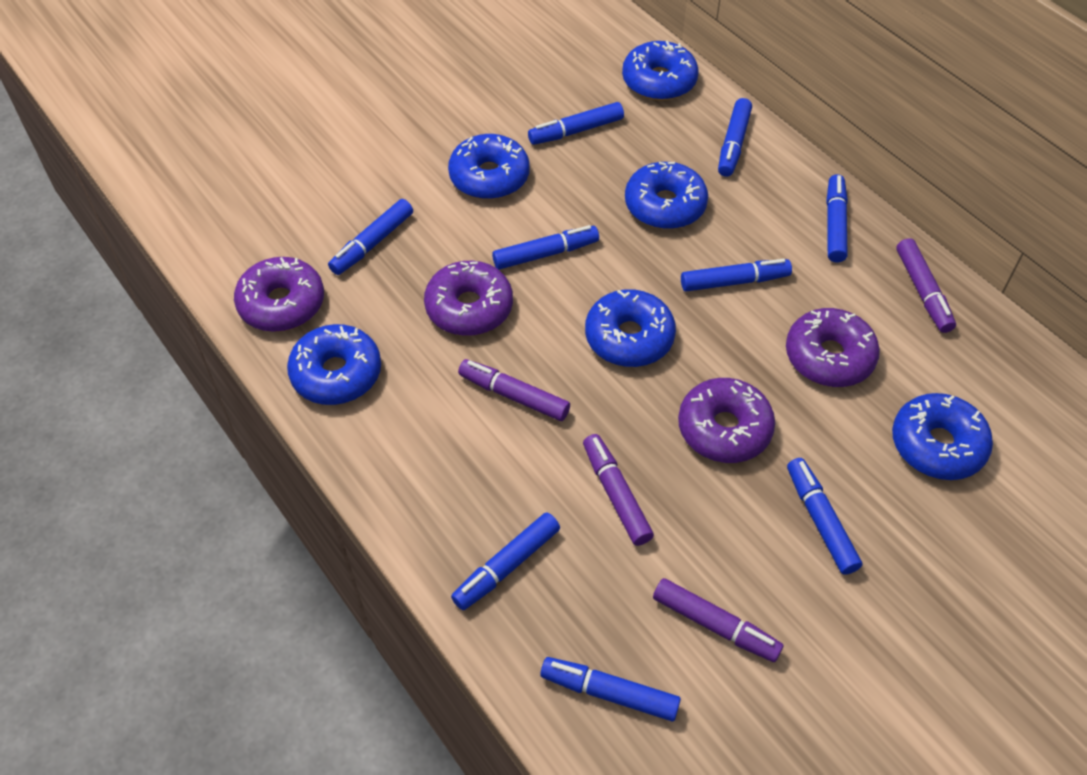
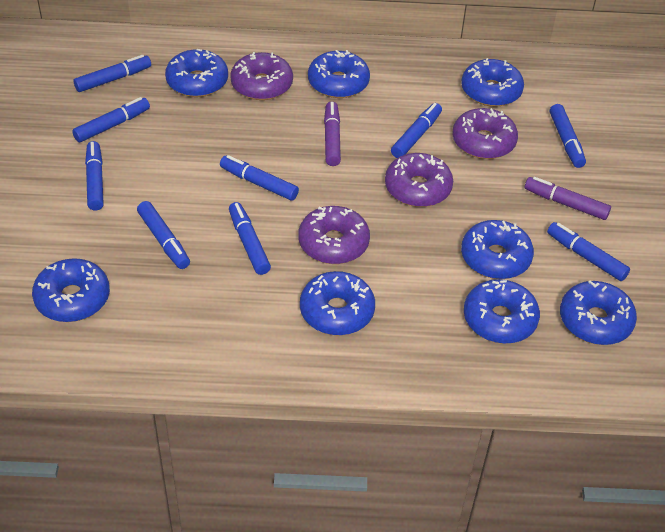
blue donut: [287,324,381,405] [448,134,530,199] [585,289,676,367] [622,41,699,101] [625,162,708,229] [892,393,993,480] = 6 -> [32,258,110,322] [165,49,228,97] [300,271,375,335] [308,50,370,98] [461,58,524,107] [461,220,534,279] [464,279,540,344] [560,281,637,345] = 8
purple marker: [458,359,570,421] [583,434,654,546] [653,578,784,662] [896,238,956,333] = 4 -> [324,102,341,166] [525,177,611,220] = 2

